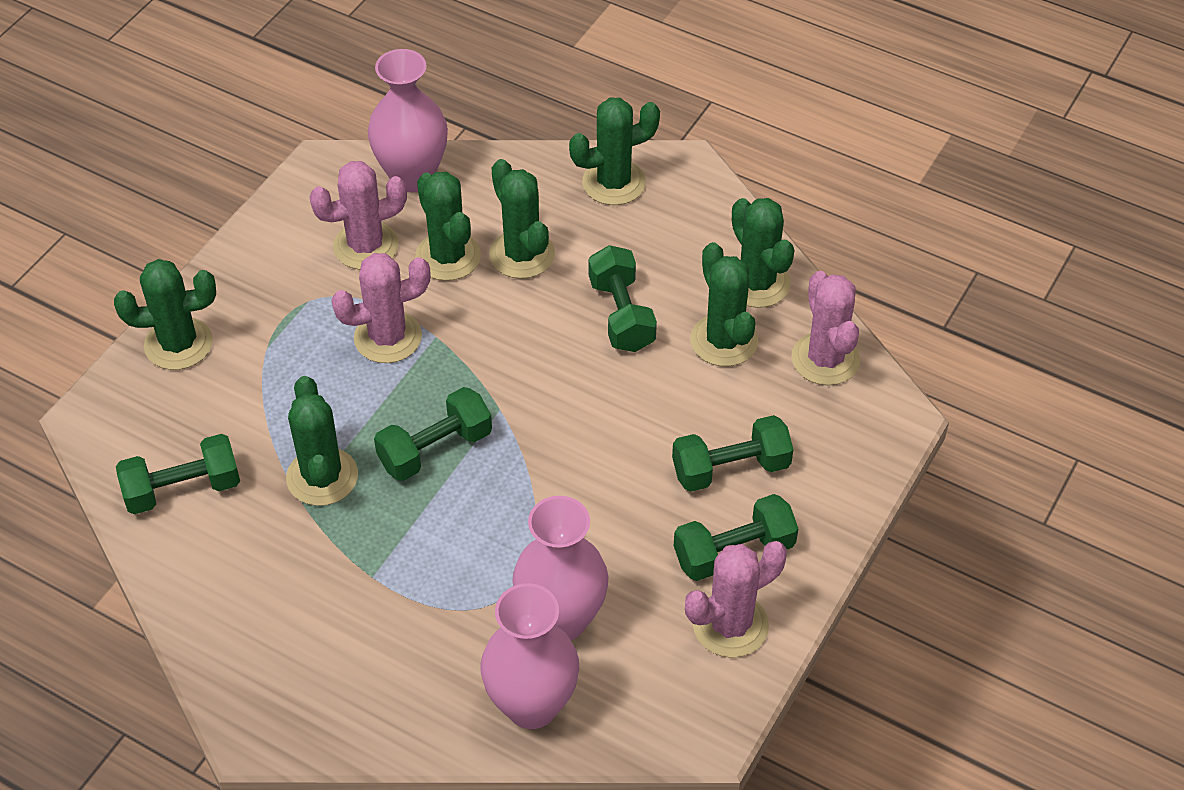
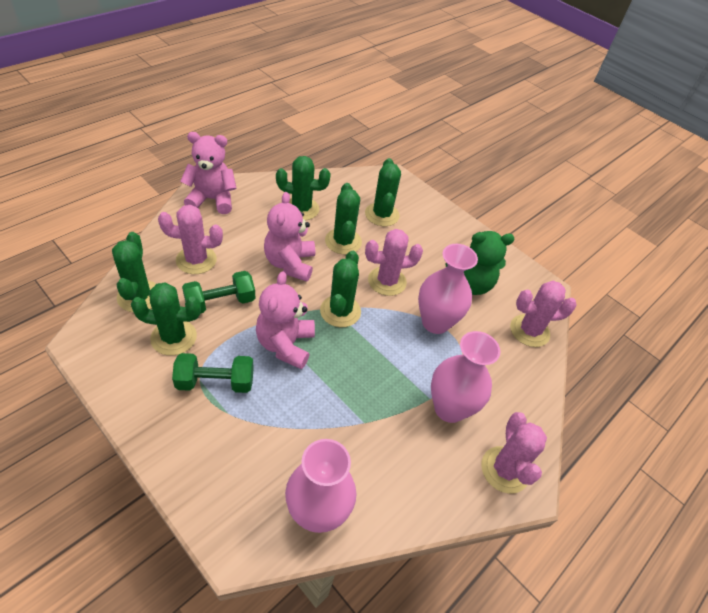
green cactus: [114,259,216,370] [286,376,358,506] [415,171,481,281] [489,159,555,279] [569,98,660,205] [690,242,758,366] [732,198,794,308] = 7 -> [112,232,156,312] [131,282,201,356] [276,156,331,220] [320,251,361,327] [325,183,362,255] [365,158,401,226] = 6
green dumbbell: [116,434,240,514] [374,387,492,481] [589,245,657,352] [672,415,794,492] [674,494,798,581] = 5 -> [172,353,254,393] [182,271,255,313] = 2
green teddy bear: none = 0 -> [446,231,515,295] = 1
pink teddy bear: none = 0 -> [180,132,237,214] [256,271,315,369] [264,192,315,282] = 3

